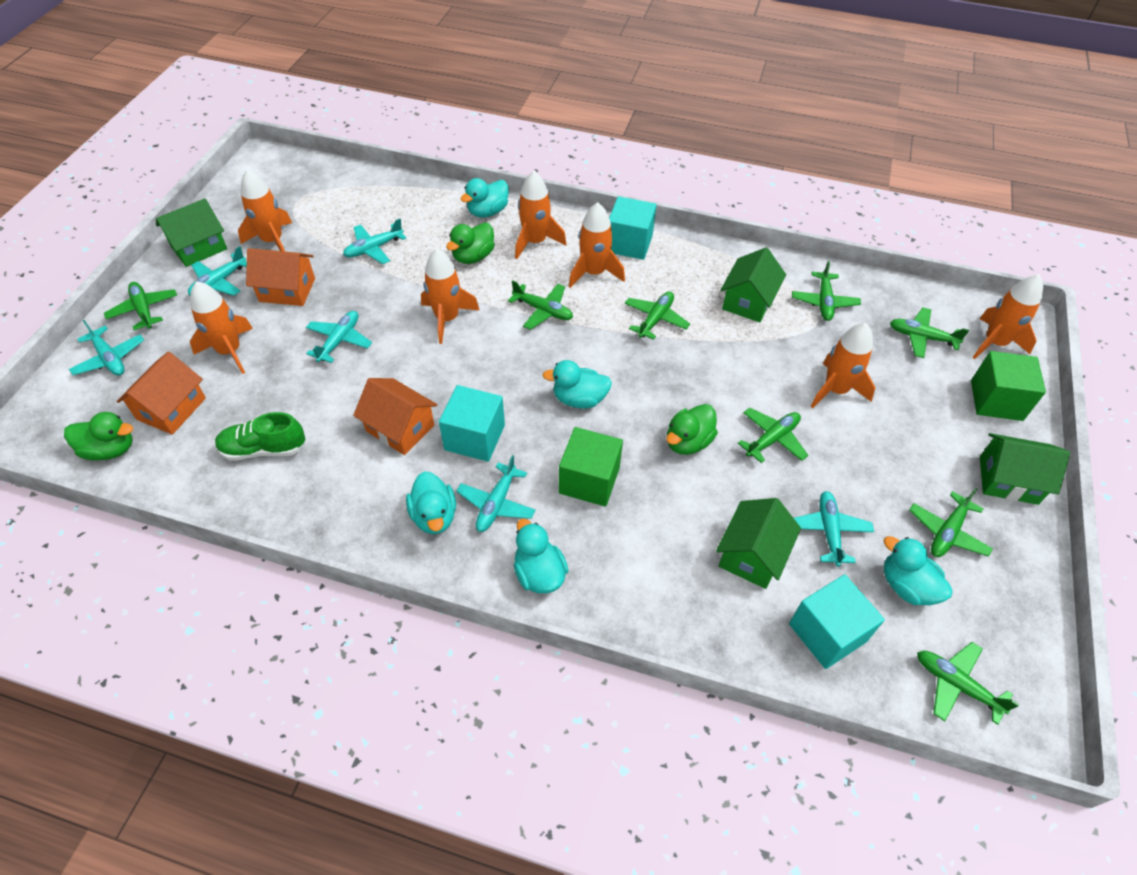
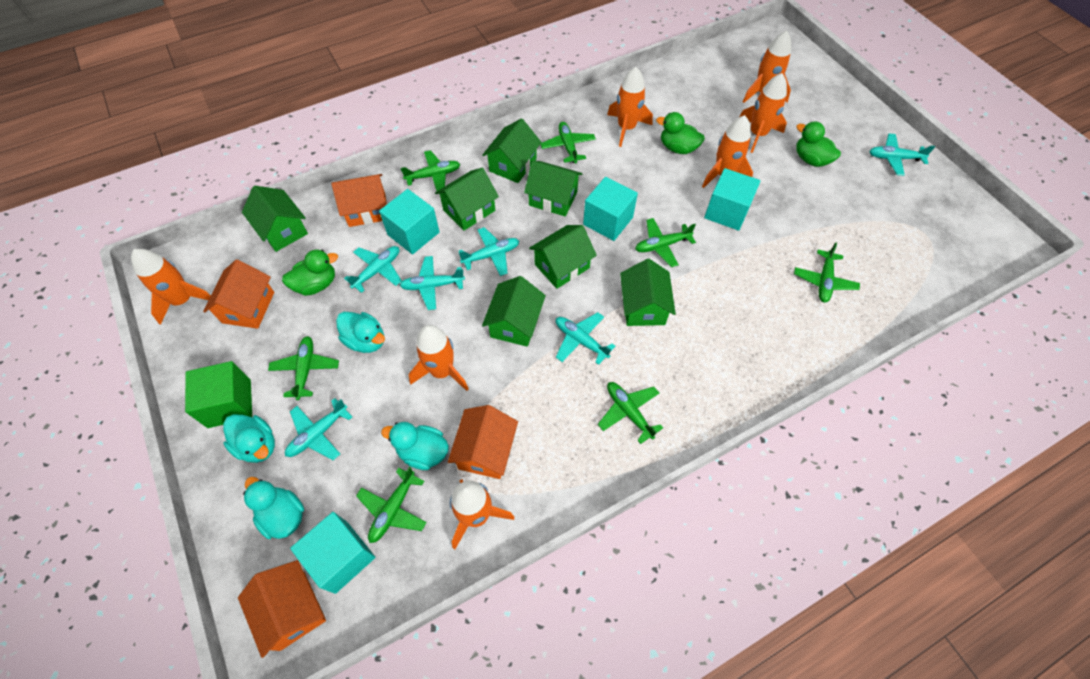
green cube: [559,427,623,507] [971,351,1046,421] = 2 -> [185,361,252,428] = 1
green house: [156,198,227,267] [716,498,801,589] [720,248,786,322] [980,433,1070,505] = 4 -> [242,186,308,252] [435,168,499,231] [482,118,541,183] [482,276,546,347] [524,161,582,217] [529,225,597,289] [620,259,676,326] = 7
green plane: [104,282,177,330] [508,280,573,330] [625,291,690,340] [738,408,808,463] [792,261,861,321] [890,307,969,358] [909,488,993,557] [917,642,1019,725] = 8 -> [268,336,339,400] [356,467,427,543] [401,150,460,191] [540,122,596,163] [598,382,663,444] [635,218,696,267] [794,242,860,303] = 7
green shoe: [215,412,305,461] = 1 -> none = 0
orange house: [117,351,206,435] [246,248,315,306] [353,378,437,455] = 3 -> [203,259,274,329] [238,560,326,658] [331,174,387,227] [448,405,518,479] = 4
turquoise cube: [439,385,505,462] [609,196,657,260] [789,574,885,669] = 3 -> [290,512,375,594] [379,189,439,254] [583,177,638,241] [704,168,761,231] = 4
turquoise duck: [406,471,456,534] [461,178,509,218] [514,519,569,594] [542,360,612,409] [884,536,952,605] = 5 -> [223,414,275,463] [243,477,304,539] [336,312,385,353] [381,422,449,470] = 4

